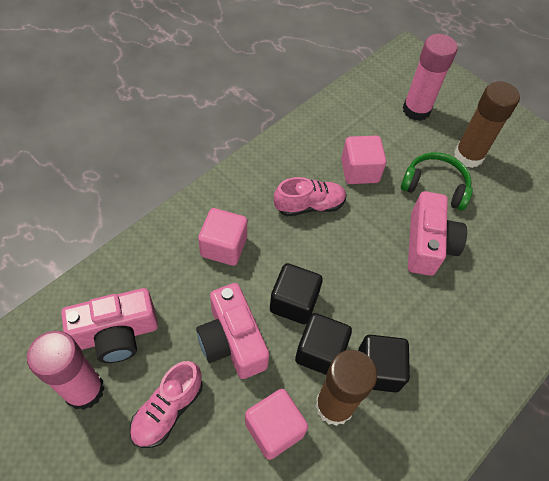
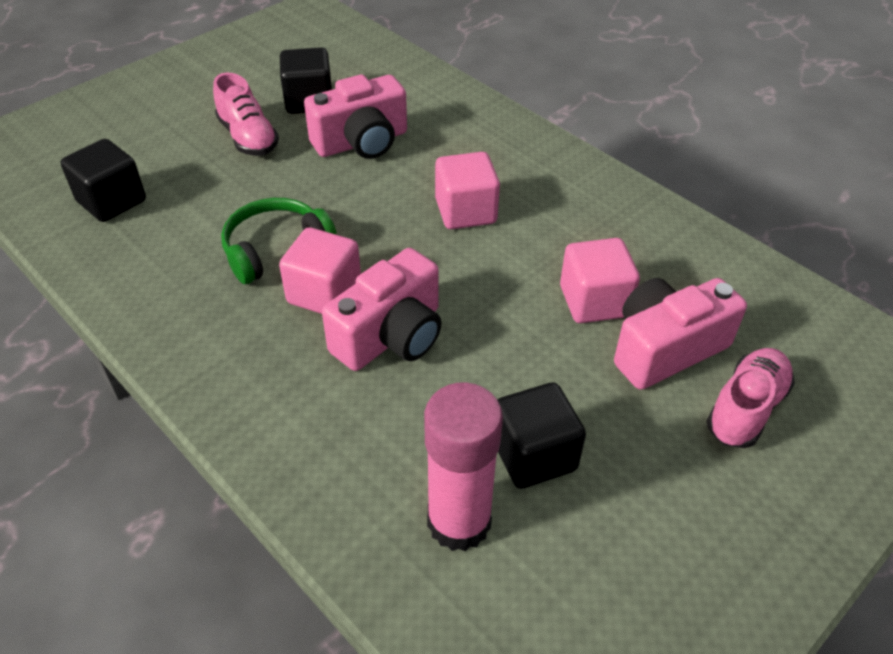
brown glue stick: [315,350,377,426] [454,81,520,168] = 2 -> none = 0
pink glue stick: [27,331,105,410] [403,34,458,121] = 2 -> [424,382,503,551] = 1

